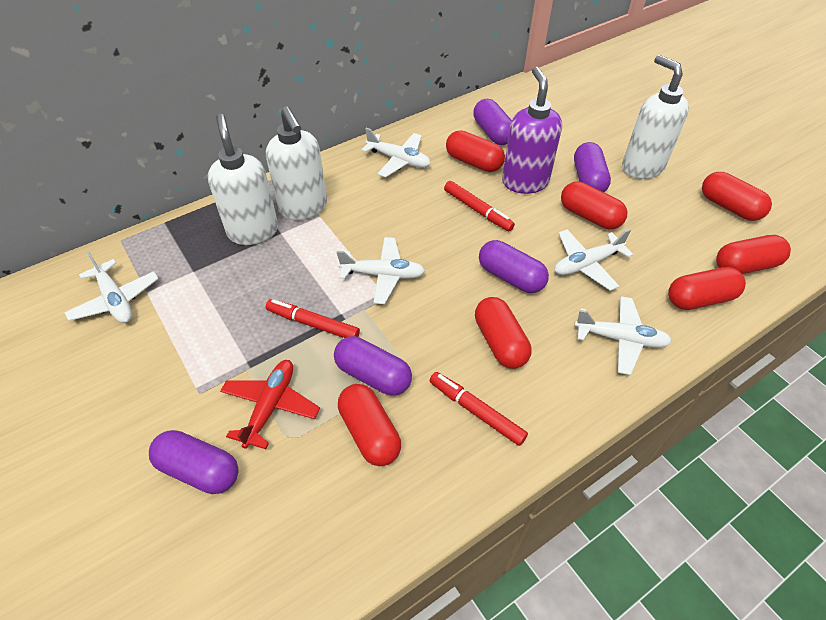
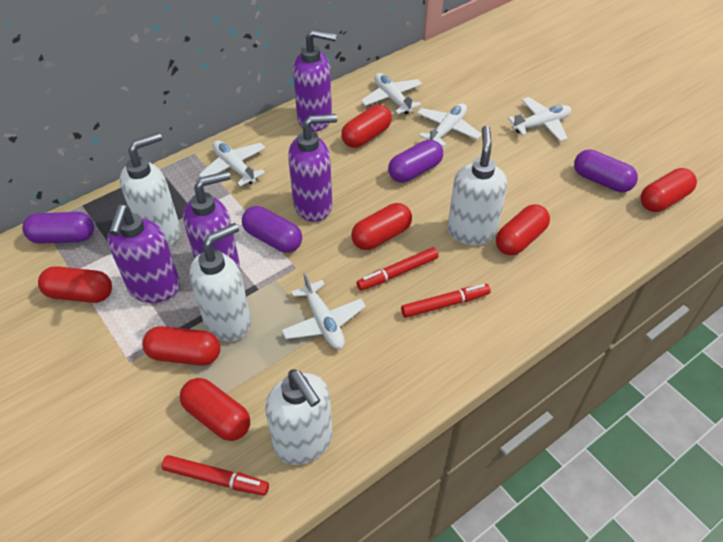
purple capsule: [149,430,239,494] [334,336,412,396] [473,99,512,145] [479,240,549,293] [574,142,611,192] = 5 -> [22,212,94,244] [242,206,302,253] [388,139,443,183] [574,149,638,192] = 4
purple soap dispenser: [502,67,562,194] = 1 -> [107,205,180,303] [183,171,240,269] [288,114,337,222] [293,29,337,132] = 4
red plane: [220,360,320,449] = 1 -> none = 0
white soap dispenser: [208,113,278,245] [266,107,327,220] [622,55,689,179] = 3 -> [120,132,180,246] [189,223,251,342] [265,369,332,465] [447,126,508,245] = 4

